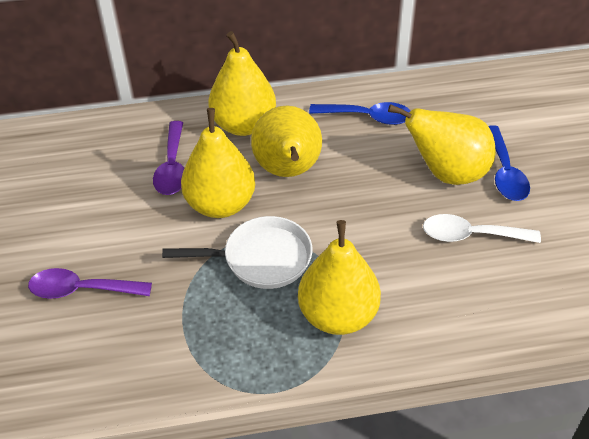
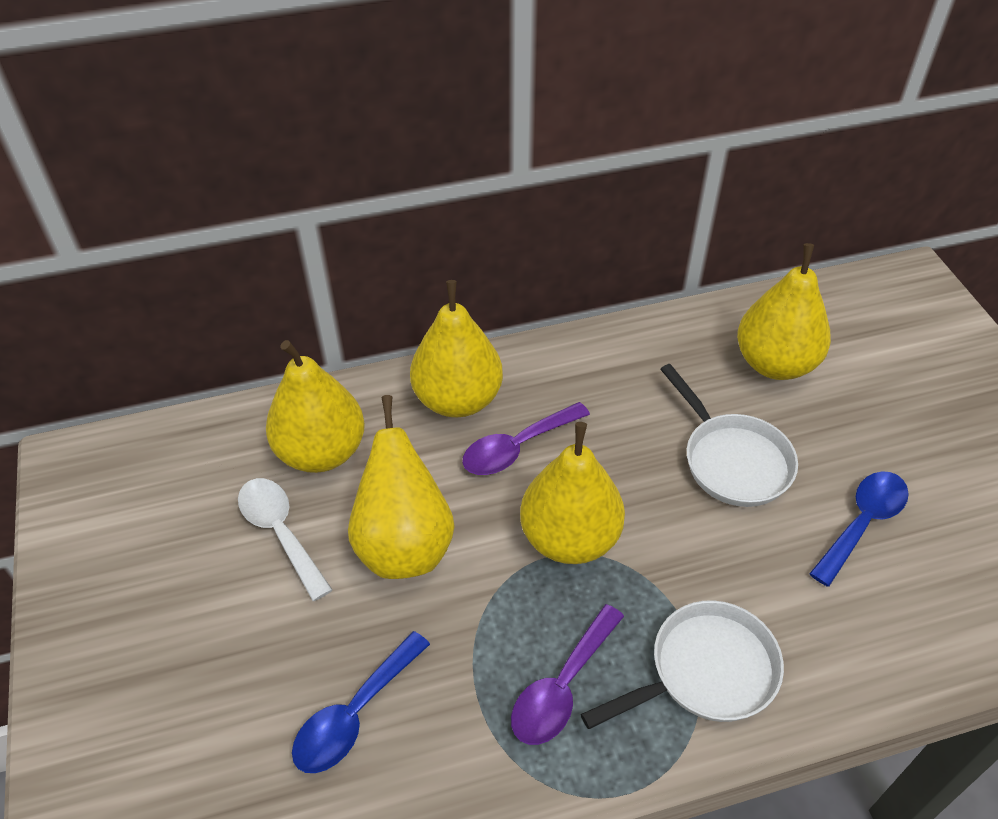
white pan: [162,216,312,289] = 1 -> [581,600,784,729] [660,364,798,507] = 2

